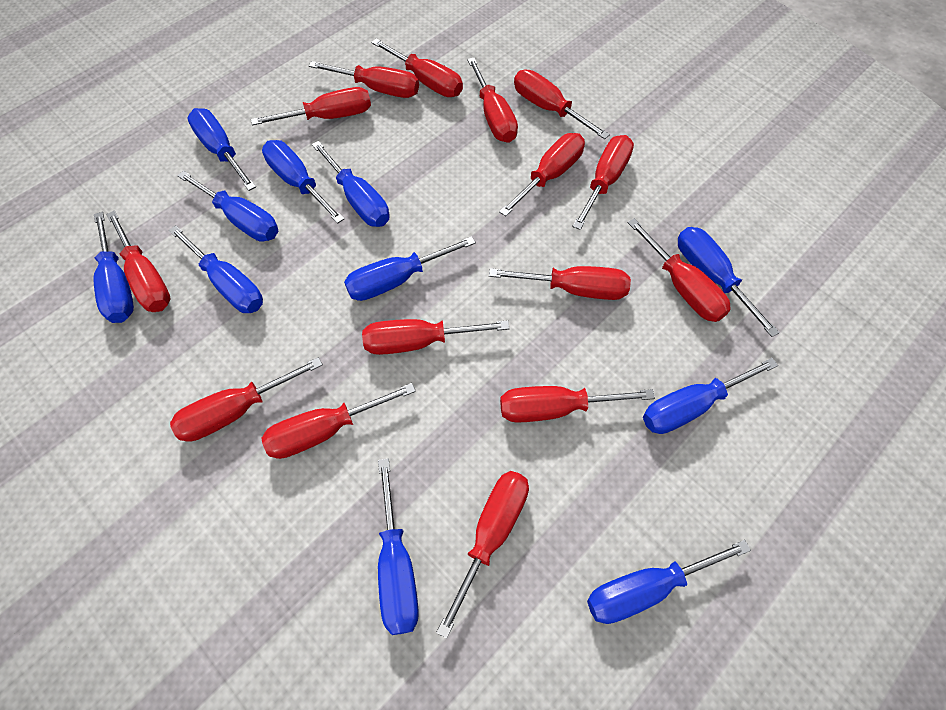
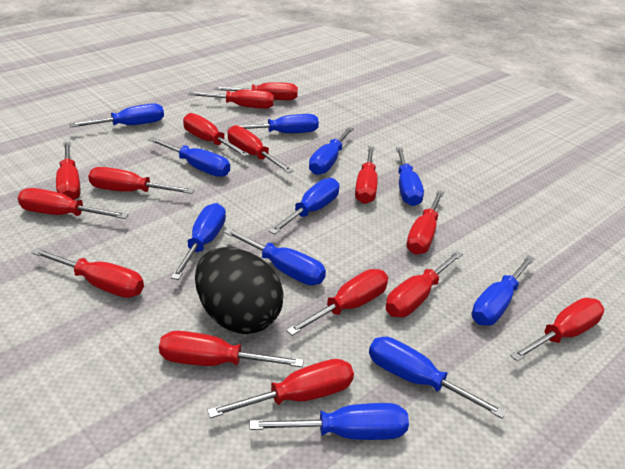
black egg: none = 0 -> [195,247,284,334] = 1

